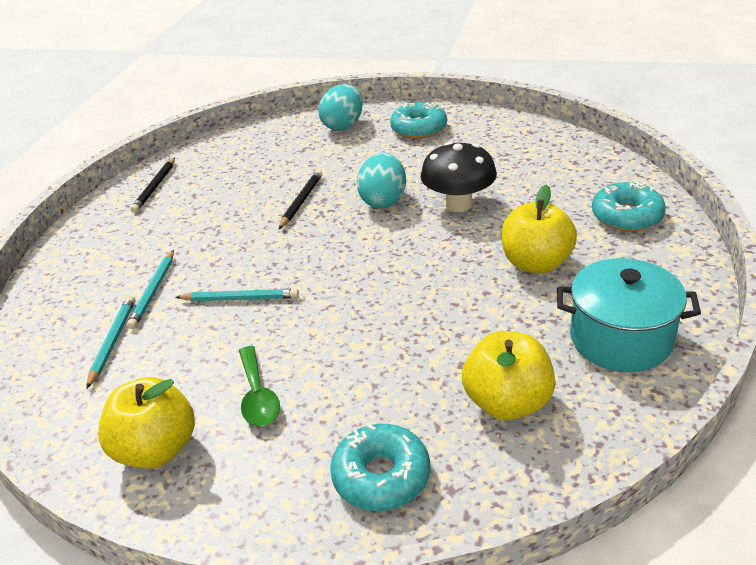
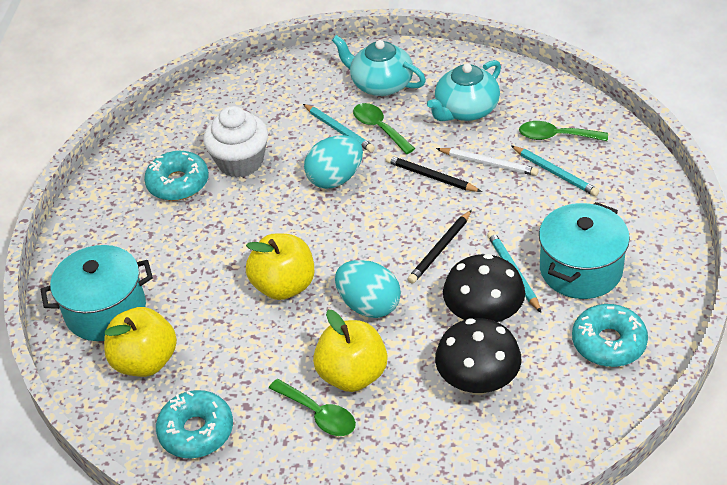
black mushroom: [421,142,497,212] = 1 -> [435,318,521,395] [443,254,525,322] = 2
green spoon: [239,346,280,427] = 1 -> [269,379,356,436] [353,103,415,154] [519,121,608,141] = 3
turquoise pot: [557,258,701,372] = 1 -> [41,245,153,341] [539,202,630,299] = 2
turquoise teapot: none = 0 -> [332,35,426,96] [427,60,501,121] = 2
white cupcake: none = 0 -> [203,106,268,177] = 1
white pencil: none = 0 -> [436,148,539,176] = 1

